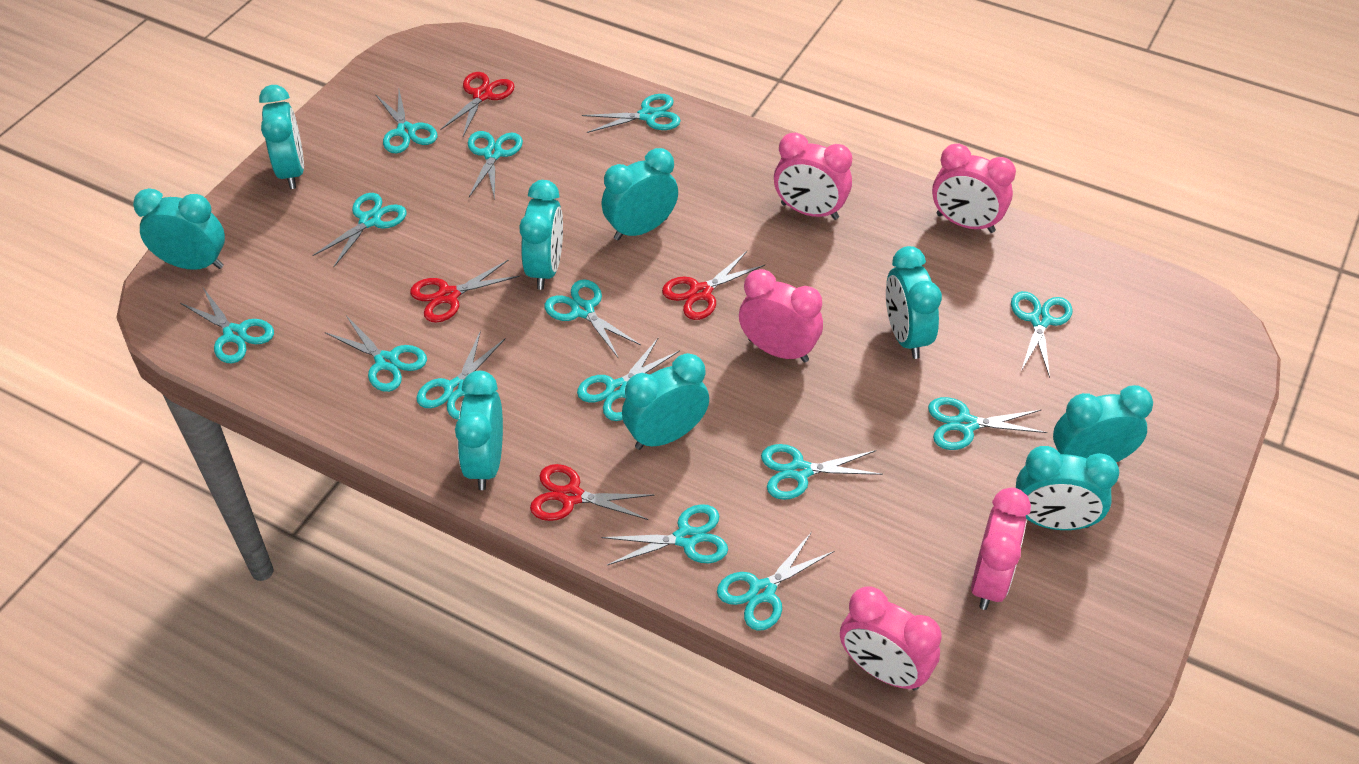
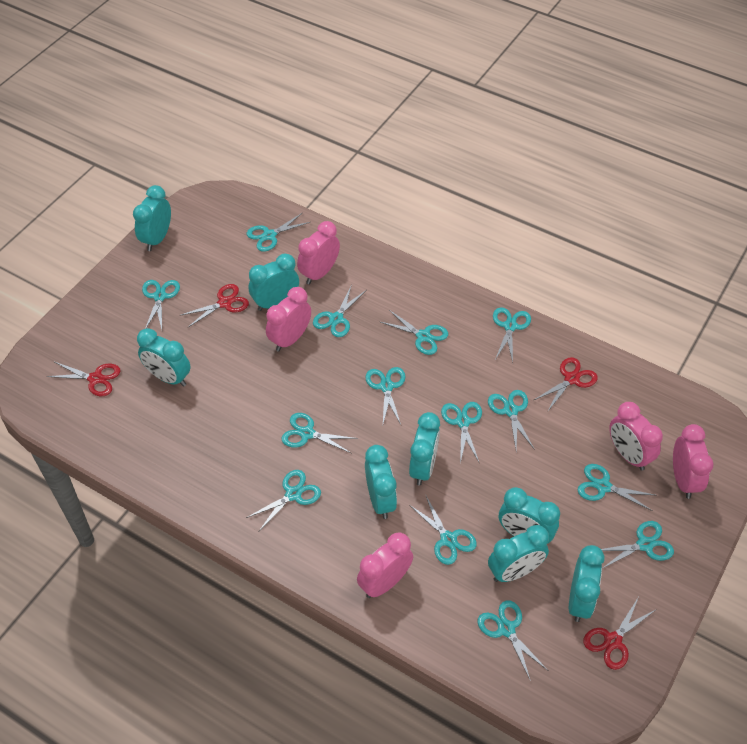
turquoise clock: [133,188,225,270] [259,85,304,189] [455,371,503,490] [519,180,563,290] [601,148,678,241] [622,353,709,450] [886,246,942,359] [1016,446,1119,530] [1053,385,1153,462] = 9 -> [133,185,171,251] [137,328,191,387] [249,254,299,311] [365,445,397,519] [409,412,440,486] [488,525,549,582] [499,487,560,544] [569,545,604,622] = 8

